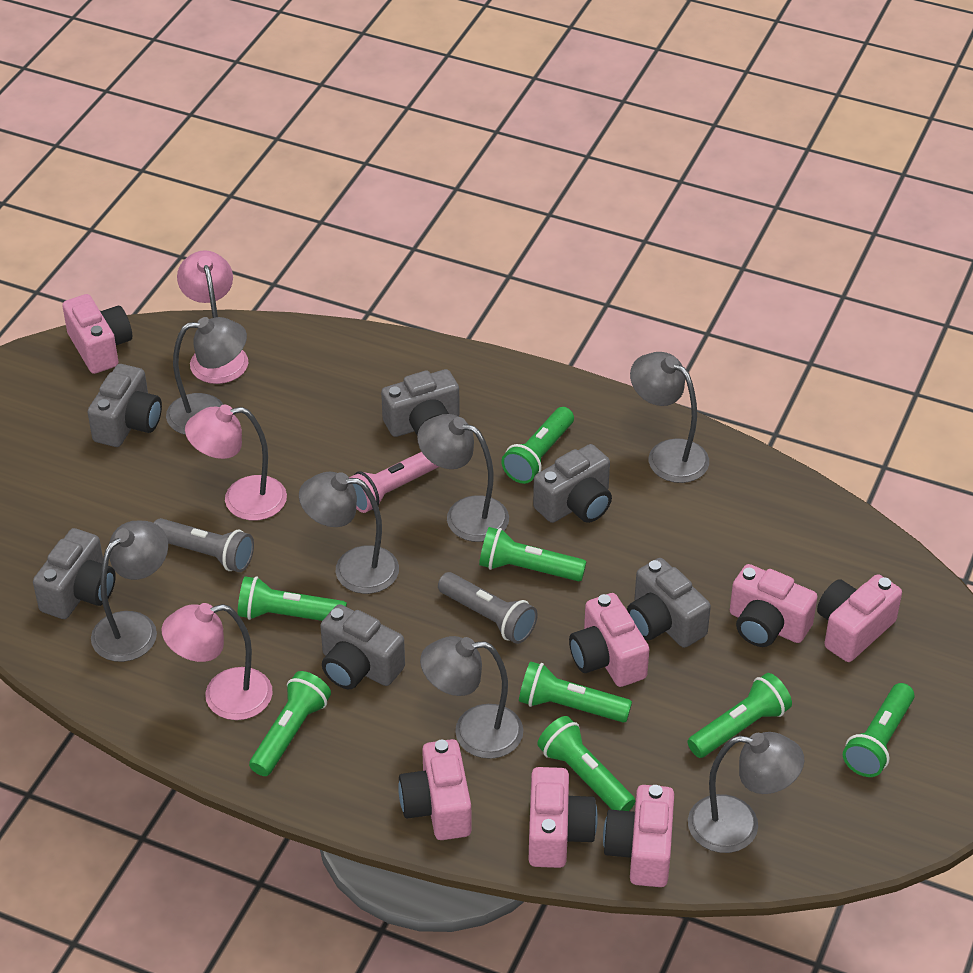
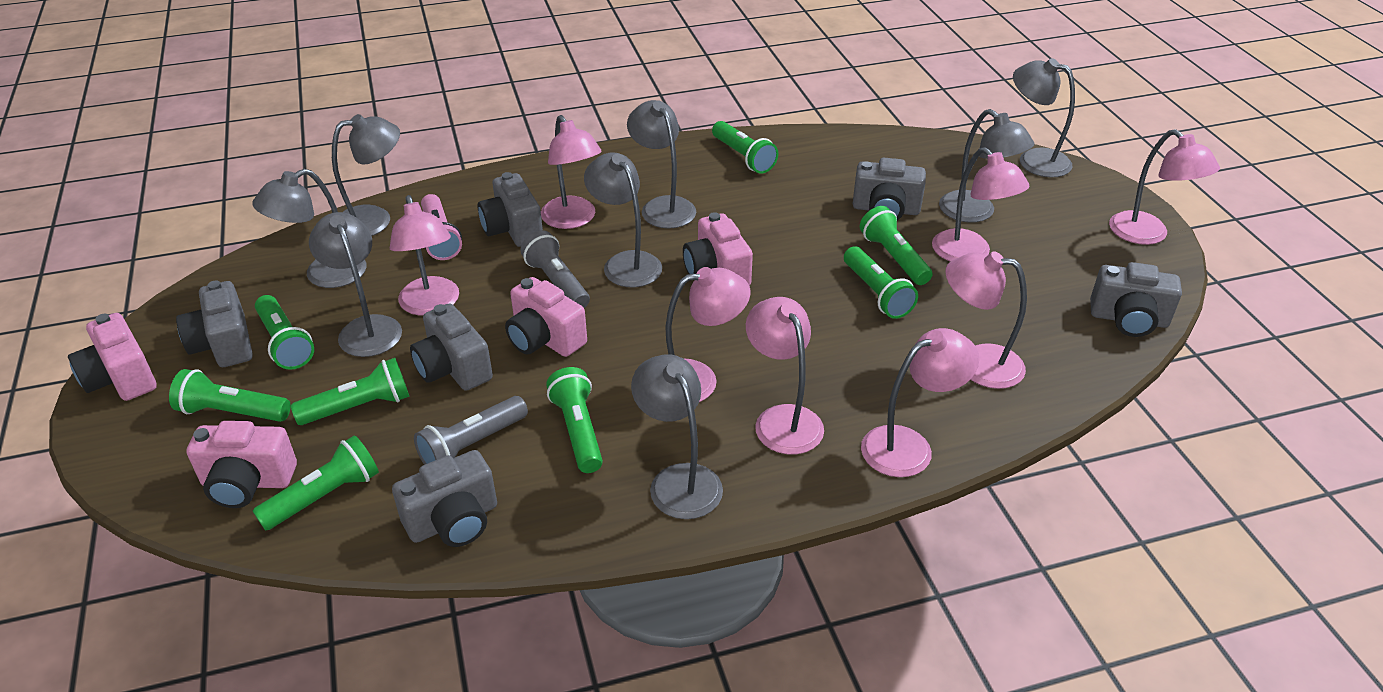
grey lamp: [91,521,168,662] [166,317,247,435] [299,472,399,594] [417,414,509,542] [420,636,523,759] [630,352,709,483] [688,732,804,853] = 7 -> [253,169,367,288] [309,212,402,357] [332,114,400,236] [584,152,662,287] [627,100,696,229] [631,354,723,519] [939,109,1035,223] [1013,58,1075,177] = 8
pink camera: [62,294,132,374] [398,739,472,840] [529,767,598,868] [569,593,649,687] [603,785,674,887] [730,564,818,647] [817,574,902,662] = 7 -> [68,313,157,401] [186,421,297,508] [505,277,587,357] [683,212,753,286] = 4
pink lamp: [162,603,273,720] [177,250,248,384] [185,405,287,521] = 3 -> [390,195,459,316] [541,115,602,229] [666,267,750,402] [746,297,824,454] [861,328,979,477] [932,147,1030,262] [945,251,1027,389] [1109,129,1220,245] = 8

